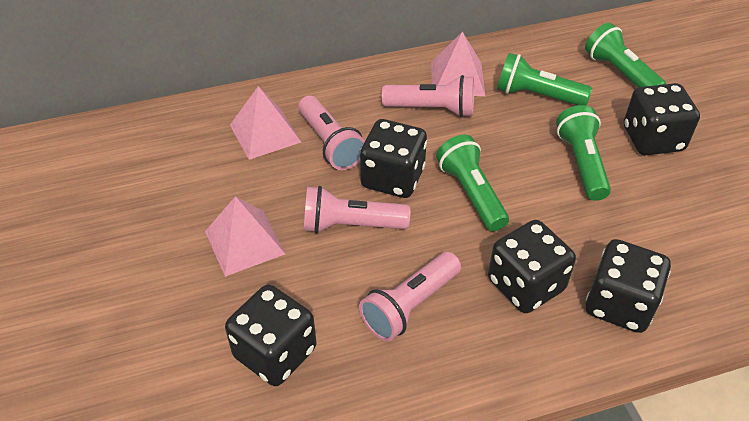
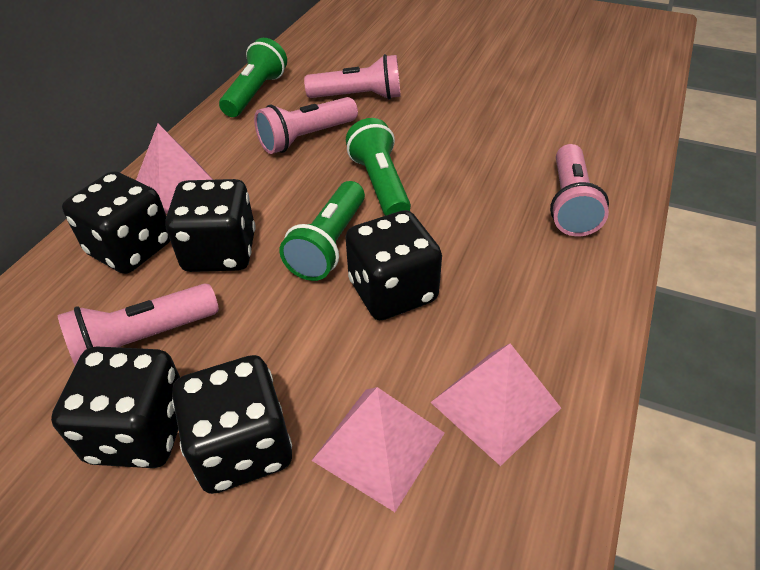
green flashlight: [436,135,509,232] [497,53,592,105] [556,105,611,201] [585,23,666,88] = 4 -> [219,38,287,117] [279,181,365,281] [346,118,411,216] = 3

